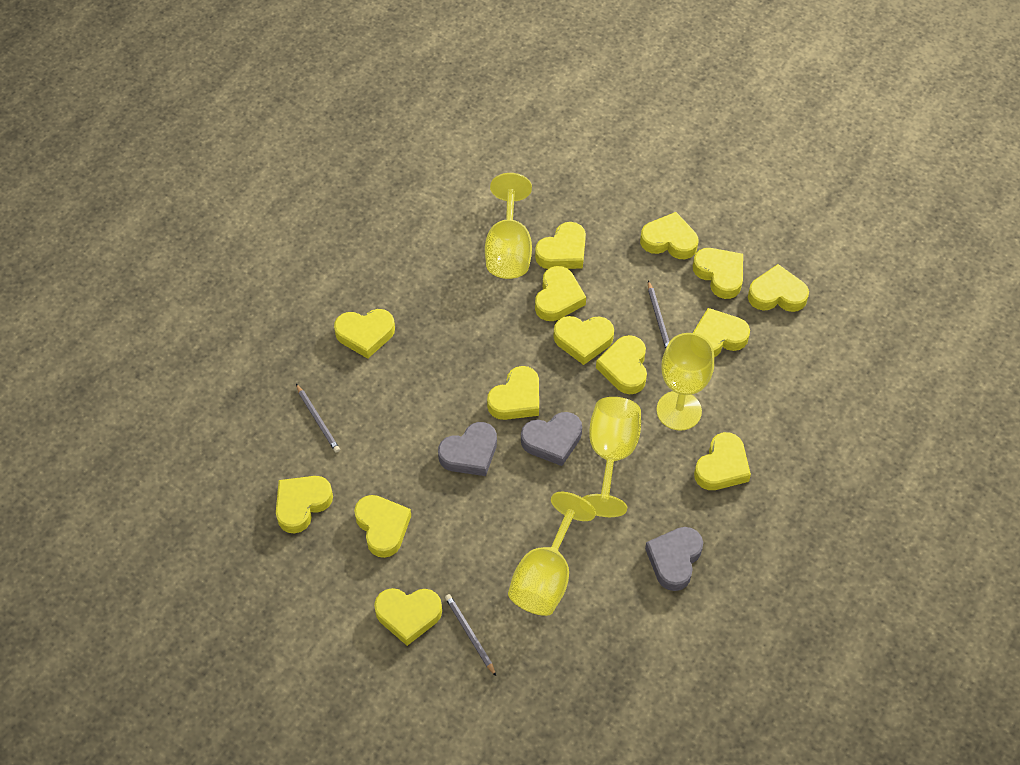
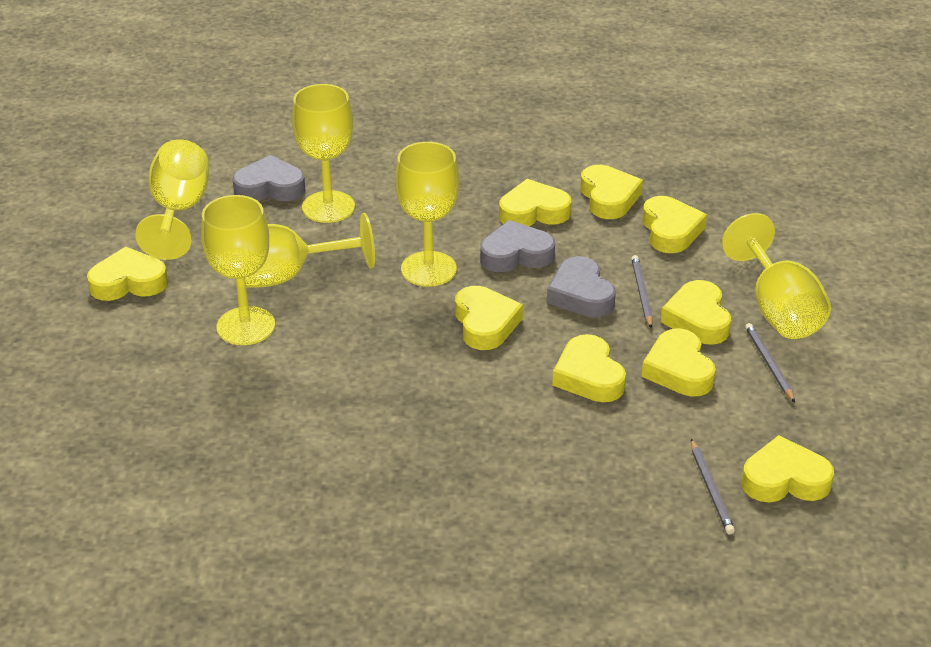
yellow goblet: [485,173,532,279] [508,492,596,616] [582,397,641,517] [656,333,714,431] = 4 -> [135,139,209,260] [201,195,275,345] [245,213,375,288] [292,84,355,223] [395,142,459,287] [722,213,831,339] = 6
yellow heart: [276,476,333,533] [334,309,395,359] [354,495,411,558] [374,588,442,646] [487,366,539,420] [535,222,586,269] [535,266,586,321] [554,316,614,365] [596,335,647,394] [640,212,698,259] [693,248,743,299] [693,308,750,357] [694,432,751,490] [748,264,809,312] = 14 -> [87,247,168,301] [455,286,523,350] [499,179,571,226] [552,334,626,402] [580,165,643,219] [641,328,716,397] [642,196,707,253] [661,280,731,345] [742,435,834,502] = 9

